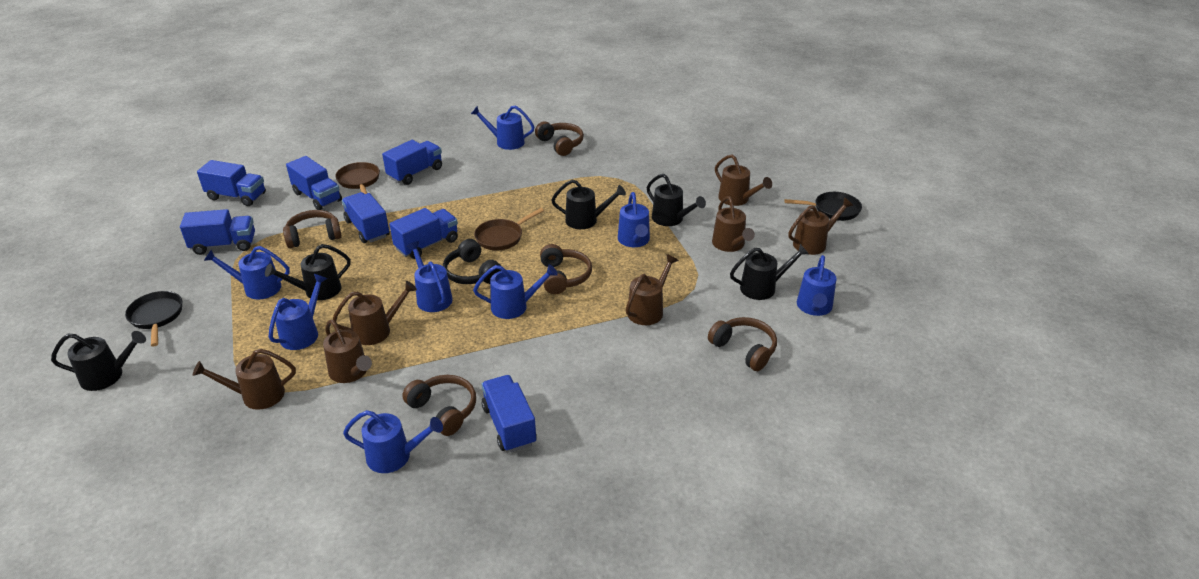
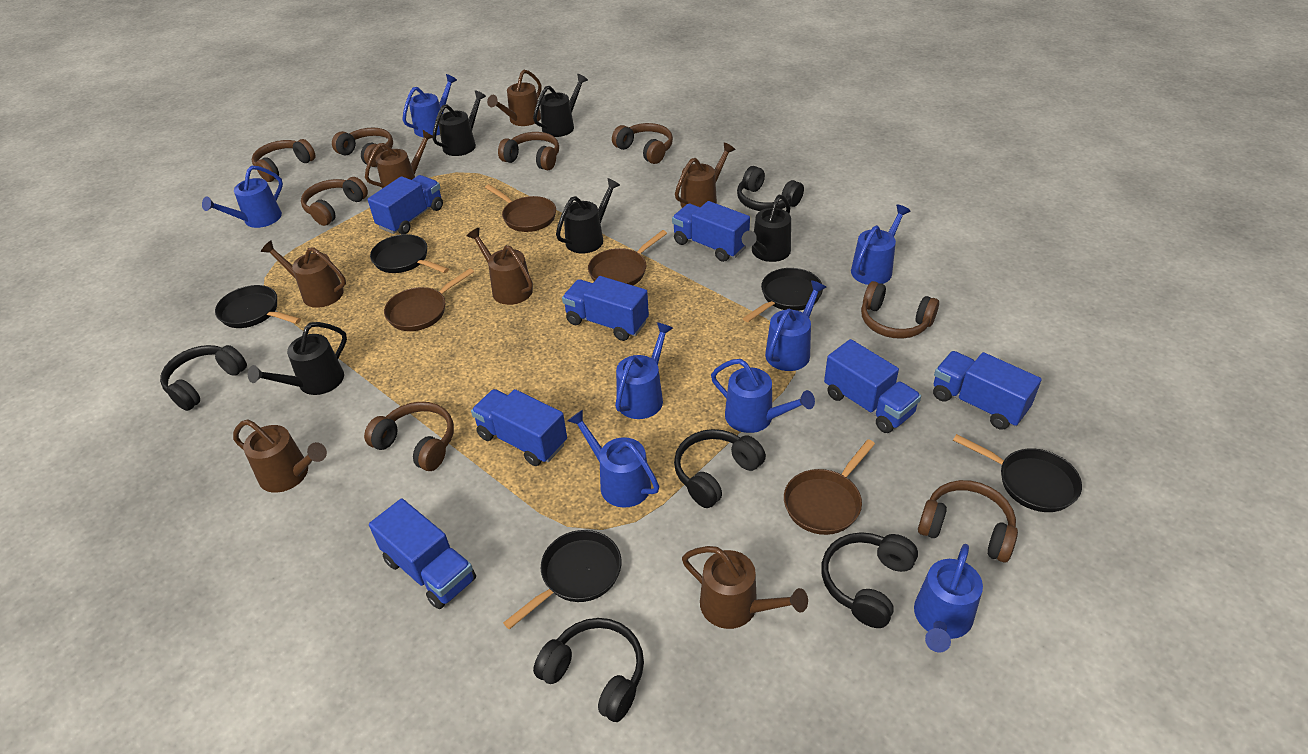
black headphones: [443,239,501,284] = 1 -> [160,345,247,411] [533,618,644,722] [674,429,766,508] [737,166,804,211] [821,532,918,628] = 5
black pan: [125,291,182,347] [784,192,862,221] = 2 -> [215,285,301,328] [370,234,449,273] [503,530,622,629] [743,268,823,322] [953,434,1082,512] = 5
brown headphones: [283,210,342,248] [402,375,476,436] [535,121,584,156] [540,244,592,294] [708,317,777,371] = 5 -> [252,139,316,182] [301,177,368,226] [332,128,393,167] [364,402,454,471] [498,132,559,170] [612,123,673,164] [861,281,939,339] [918,480,1018,562] = 8
brown pan: [335,162,380,194] [474,208,544,251] = 2 -> [384,268,474,331] [485,184,556,232] [588,230,667,285] [784,439,875,535] = 4

